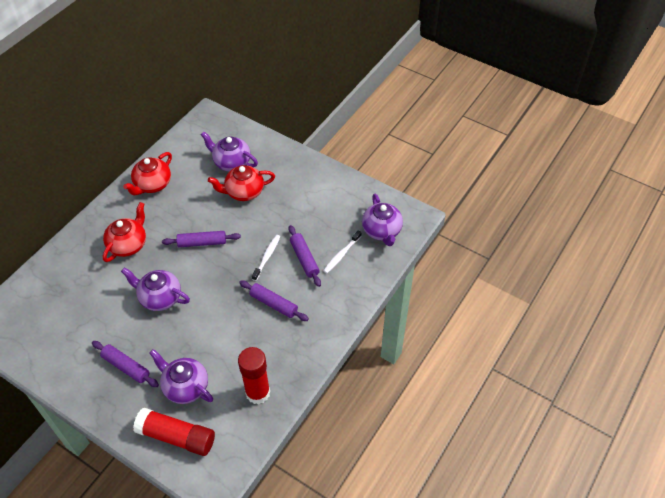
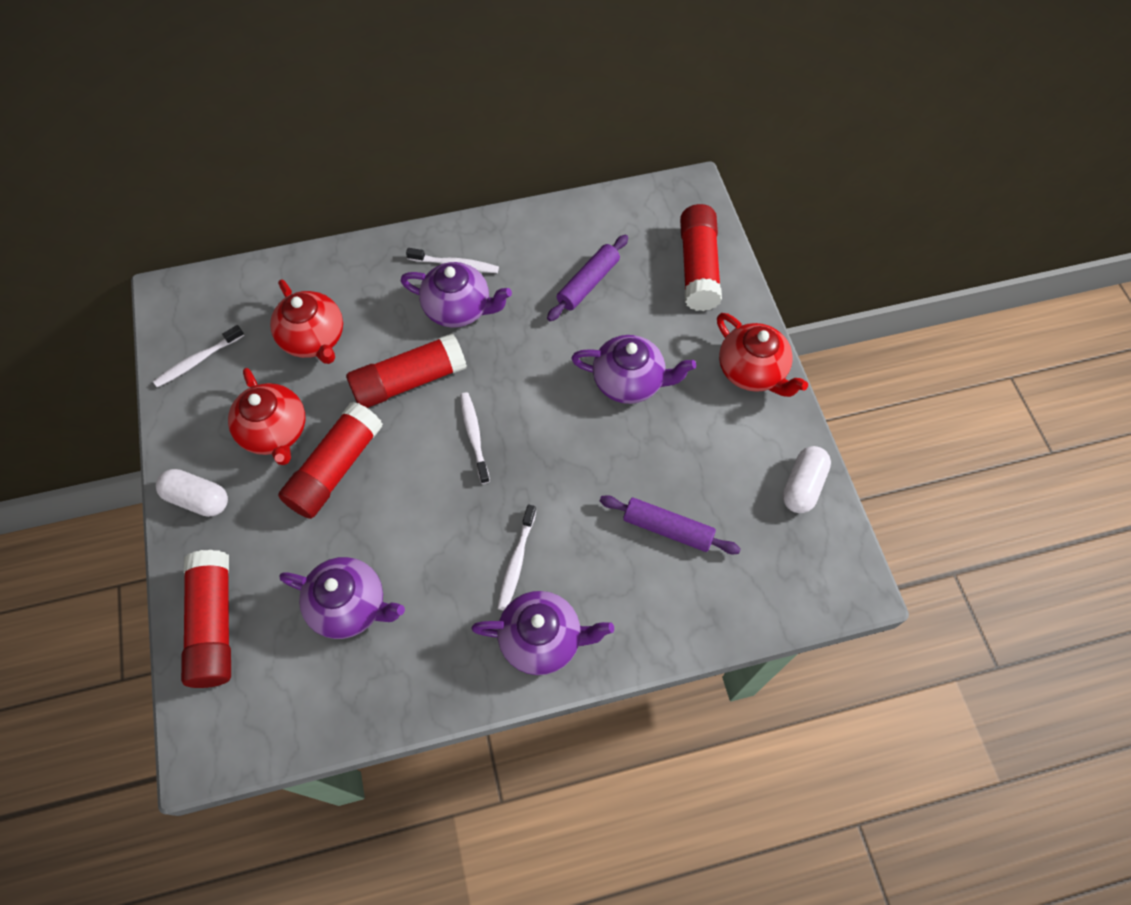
purple rolling pin: [92,341,159,387] [162,231,241,247] [239,280,309,321] [289,225,321,287] = 4 -> [547,235,628,321] [600,495,741,555] = 2
red glue stick: [133,408,215,456] [238,347,270,404] = 2 -> [181,550,231,688] [278,402,383,519] [346,333,467,408] [680,204,722,311] = 4
white capsule: none = 0 -> [156,469,228,517] [783,446,831,513] = 2
white toothbrush: [252,235,280,281] [323,230,361,273] = 2 -> [153,325,244,388] [406,248,499,273] [460,392,490,484] [497,505,536,611] = 4

